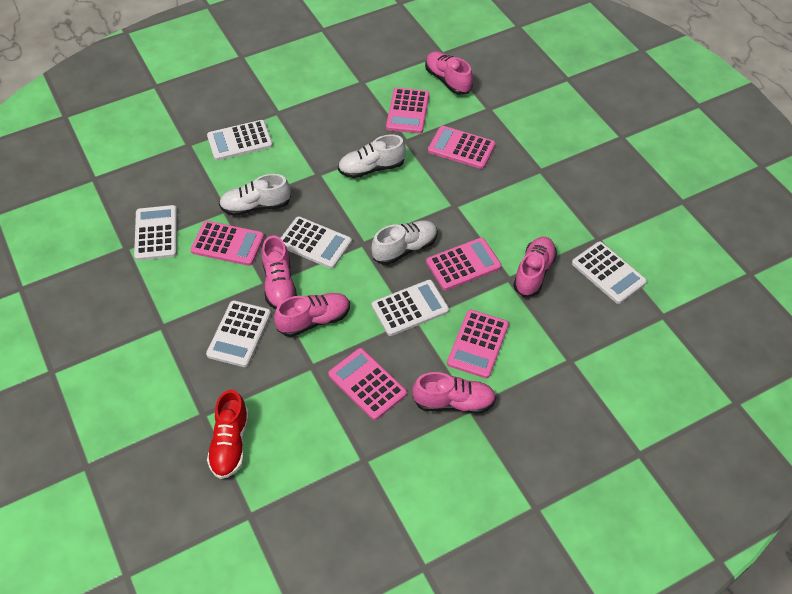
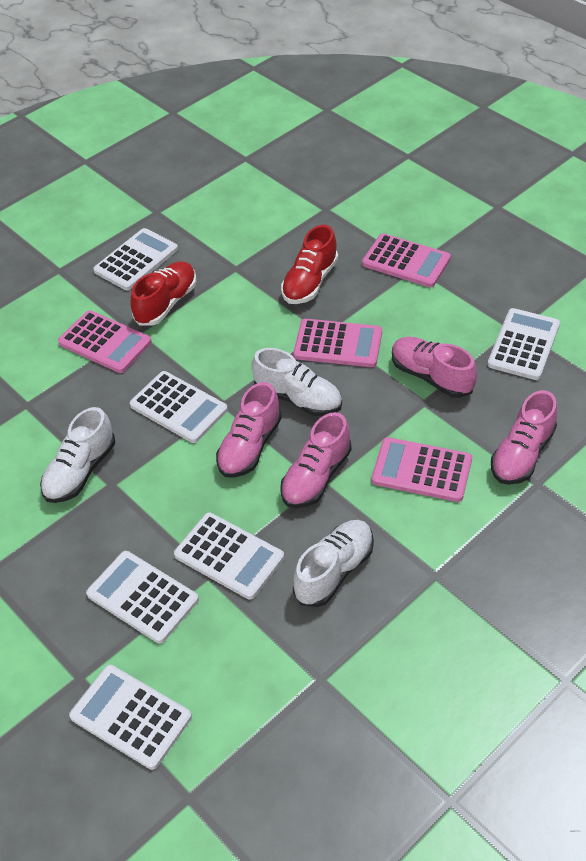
pink calculator: [190,221,264,266] [328,348,407,420] [386,88,429,134] [426,238,502,291] [428,126,495,169] [447,310,509,378] = 6 -> [58,310,152,373] [293,319,382,367] [362,233,451,287] [371,437,472,502] = 4
pink shoe: [262,235,297,310] [274,293,350,337] [412,372,496,414] [425,51,473,95] [513,237,557,297] = 5 -> [216,382,282,478] [280,412,351,508] [392,337,477,398] [491,390,557,485] = 4
red shoe: [207,390,249,479] = 1 -> [131,261,197,326] [281,225,338,304] = 2

